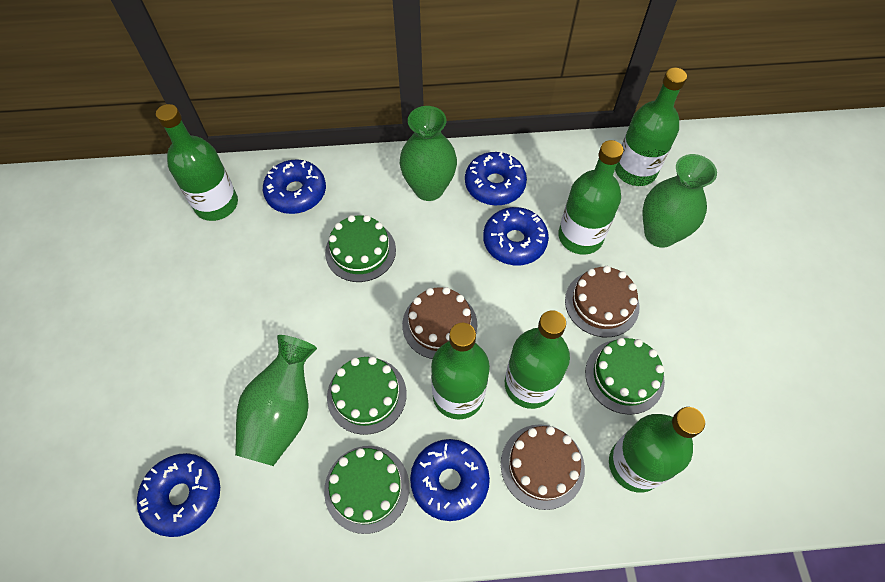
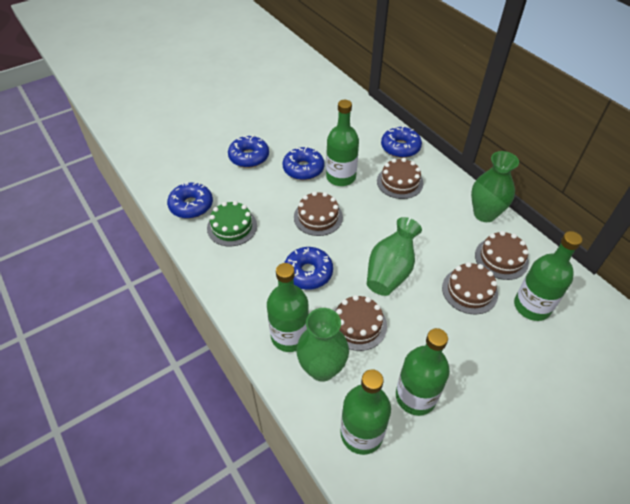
brown cake: [402,287,477,359] [501,424,585,510] [565,266,640,337] = 3 -> [294,191,343,236] [334,295,387,351] [377,158,423,199] [442,262,498,314] [475,231,529,280] = 5
green bottle: [156,104,238,221] [431,323,490,420] [505,310,570,409] [558,140,624,255] [609,407,705,493] [615,68,687,186] = 6 -> [267,263,309,352] [326,100,359,186] [340,369,391,455] [396,328,450,416] [514,231,582,321] = 5
green cake: [324,446,410,534] [325,215,396,282] [327,357,407,435] [585,338,665,415] = 4 -> [207,201,257,246] = 1

